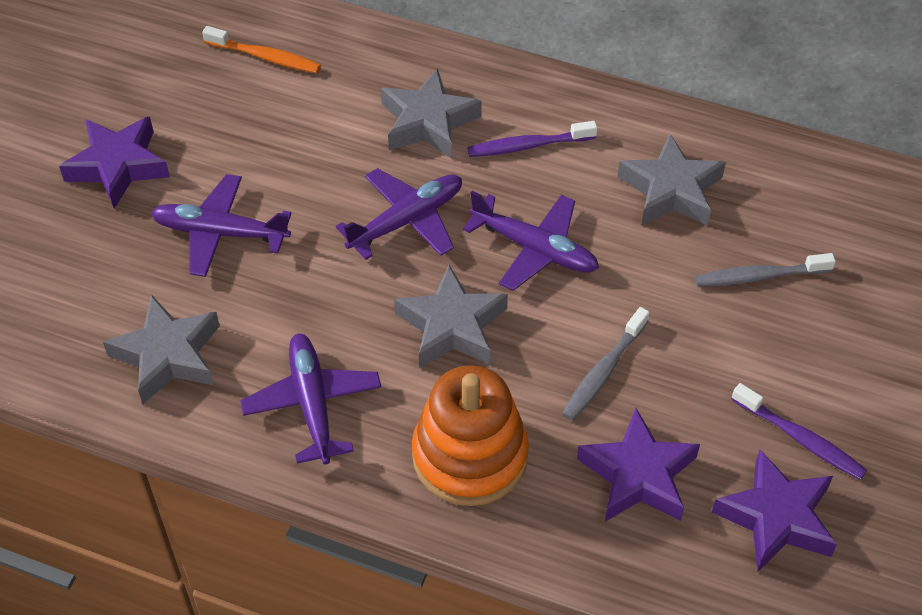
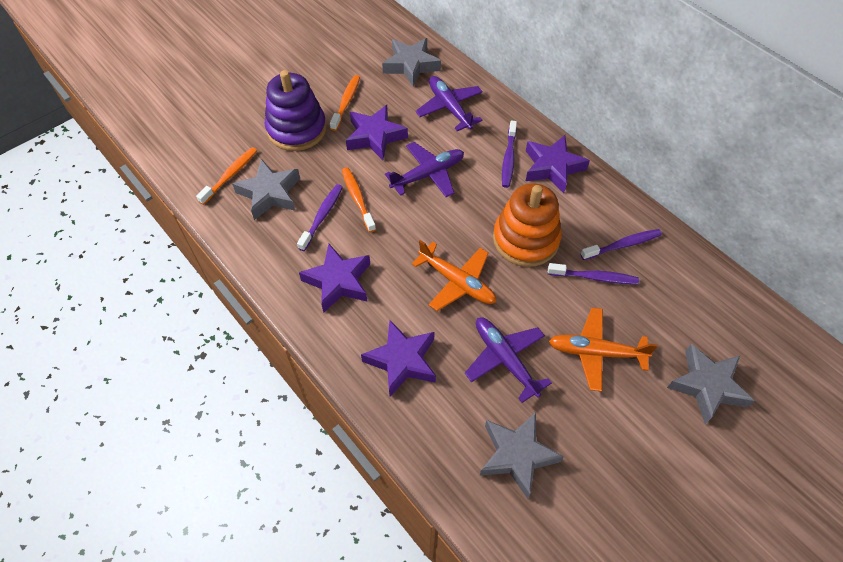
grey toothbrush: [562,307,650,421] [695,253,836,286] = 2 -> none = 0
orange plane: none = 0 -> [412,240,496,311] [549,308,658,392] = 2
orange toothbrush: [202,26,321,73] = 1 -> [196,147,257,205] [330,75,360,131] [342,167,376,232] = 3
purple plane: [151,174,292,277] [240,333,381,465] [336,168,462,260] [463,191,599,291] = 4 -> [385,142,464,197] [415,76,483,131] [465,317,552,403] = 3
purple stacking toy: none = 0 -> [265,70,327,151] = 1
purple star: [59,116,170,208] [577,408,700,522] [712,450,837,572] = 3 -> [299,244,370,313] [346,105,408,160] [361,320,436,397] [526,135,590,193] = 4
purple toothbrush: [467,121,597,157] [731,383,867,480] = 2 -> [297,184,343,251] [502,120,517,188] [548,263,639,284] [581,229,662,260] = 4

